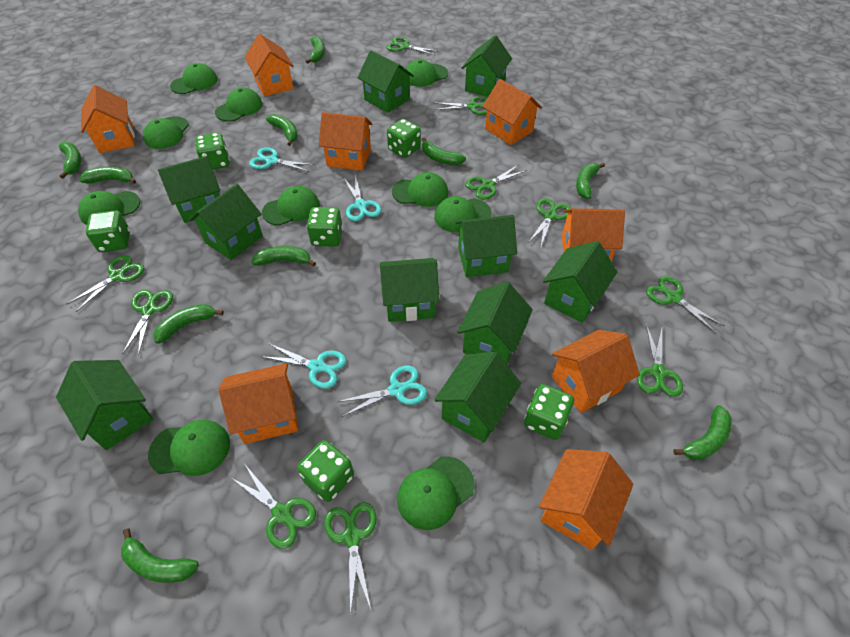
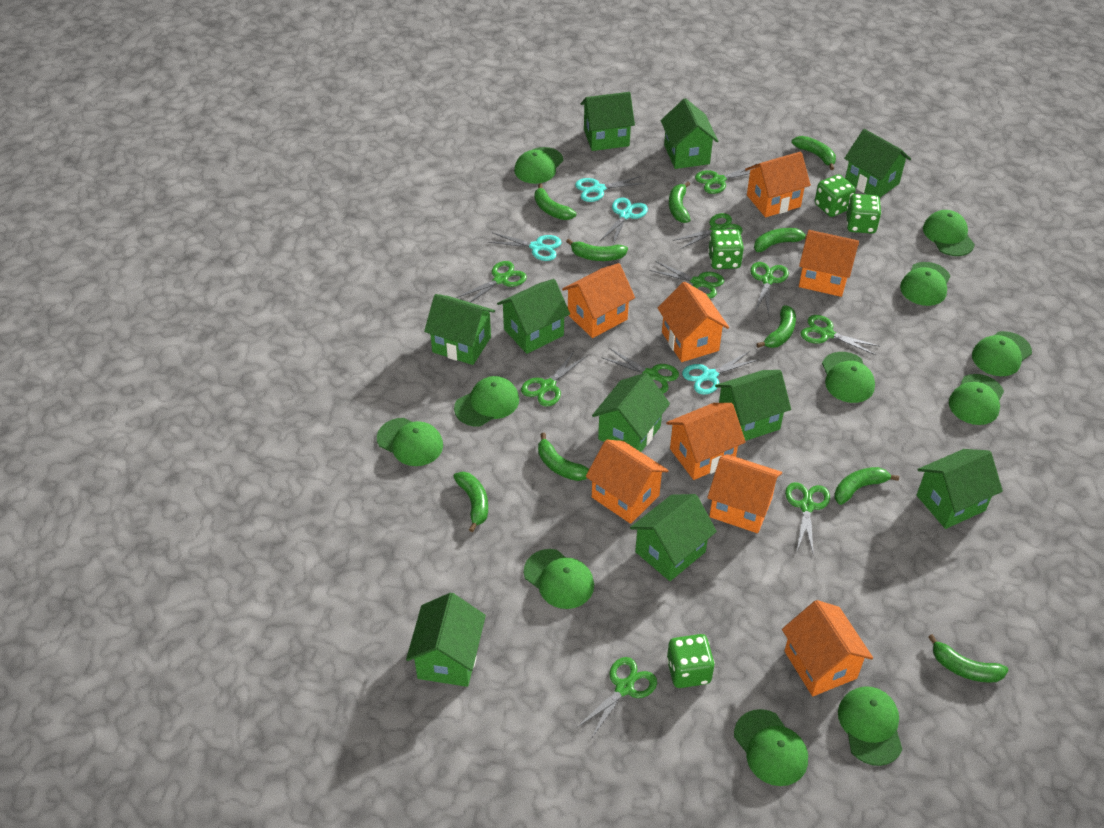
green cap: [78,191,140,225] [143,116,189,149] [148,420,230,476] [170,63,218,94] [215,87,262,122] [262,186,320,226] [392,172,448,207] [397,456,474,530] [406,59,448,87] [434,196,492,232] = 10 -> [377,418,443,466] [454,376,519,426] [514,147,563,184] [524,549,594,609] [734,709,808,786] [822,352,875,403] [838,686,902,766] [900,262,950,306] [923,210,975,256] [949,374,1004,425] [972,331,1032,376] = 11
green dice: [86,210,130,252] [195,132,230,170] [297,440,354,502] [307,207,343,247] [387,119,421,158] [524,384,574,440] = 6 -> [667,634,715,688] [708,229,744,269] [815,174,856,217] [847,194,881,234] = 4

